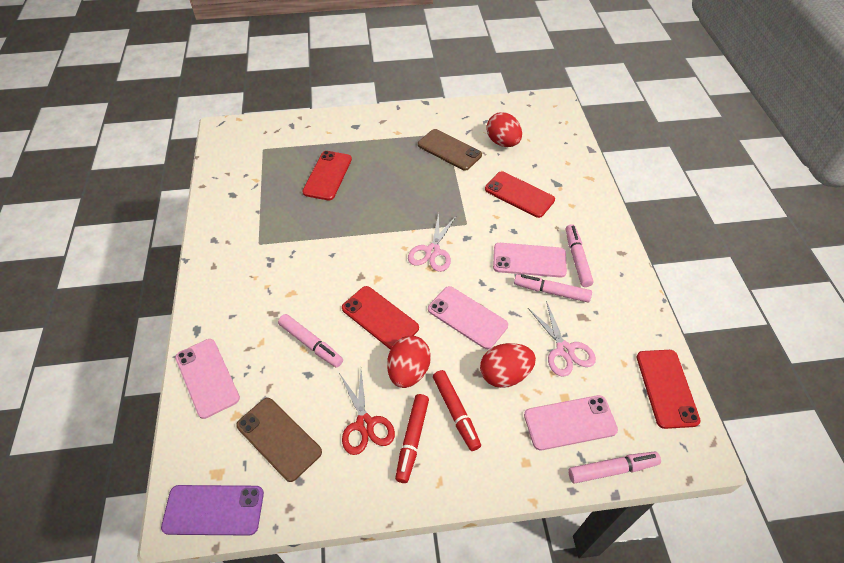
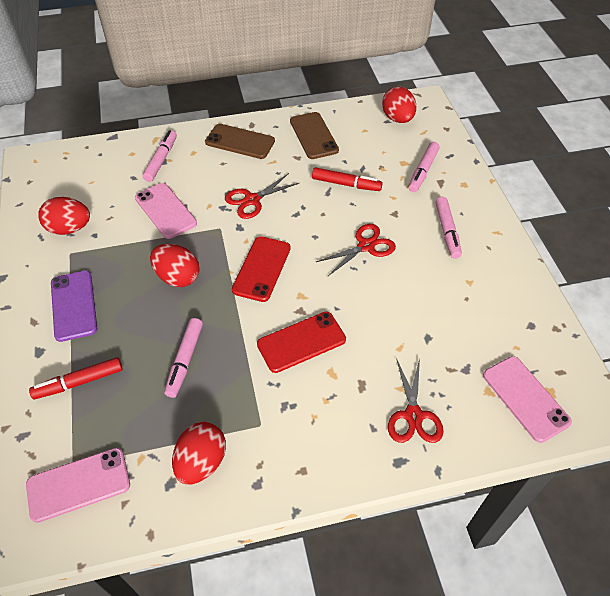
pink phone: [175,339,240,419] [428,286,508,349] [493,243,567,278] [524,395,618,450] = 4 -> [26,448,130,523] [135,183,197,239] [483,356,572,443] = 3
pink scissors: [408,213,457,272] [528,301,596,377] = 2 -> none = 0
red egg: [387,336,431,388] [480,343,536,388] [486,112,522,147] = 3 -> [38,197,90,235] [150,244,200,287] [172,422,226,484] [382,87,416,123] = 4
red phone: [302,151,352,200] [342,286,419,350] [485,171,555,218] [637,350,701,429] = 4 -> [232,236,291,302] [257,312,346,373] = 2
red scissors: [339,371,395,455] = 1 -> [225,173,299,219] [316,224,396,276] [388,358,444,443] = 3

